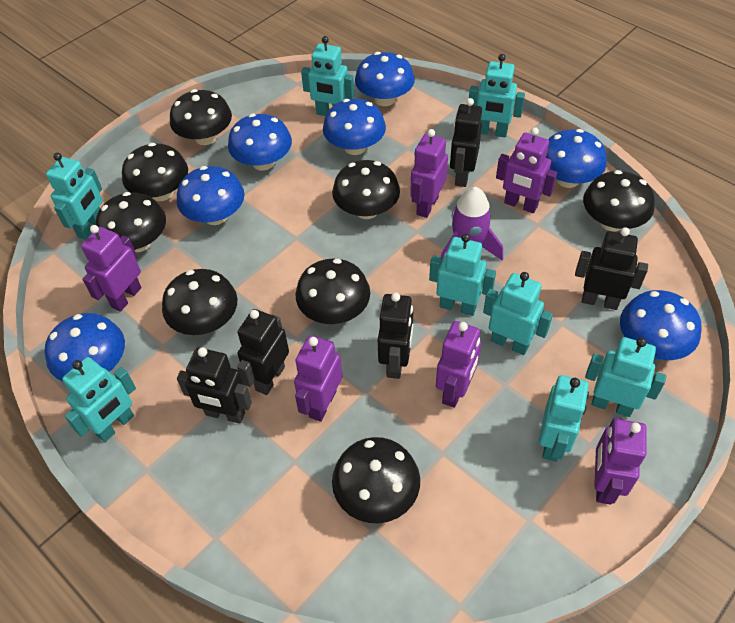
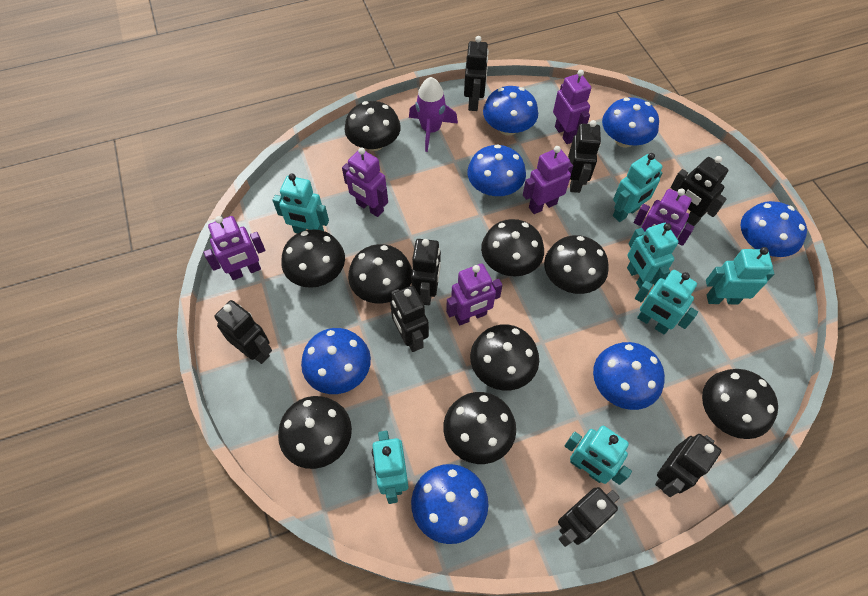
black mushroom: [96,192,166,252] [122,143,188,201] [162,269,237,335] [170,89,232,145] [295,258,370,324] [332,160,400,219] [332,437,420,523] [583,170,655,231] = 8 -> [278,396,352,469] [281,229,345,288] [345,101,401,151] [348,244,412,303] [443,392,516,464] [470,324,539,391] [481,219,544,276] [544,235,609,294] [702,369,778,439] = 9
black robot: [177,347,252,424] [237,309,289,395] [378,292,413,379] [450,98,482,187] [575,227,648,310] = 5 -> [214,300,272,364] [390,285,429,352] [411,239,441,305] [464,36,489,111] [558,487,620,547] [568,120,601,193] [655,434,721,497] [670,156,728,226] = 8
turquoise robot: [46,153,103,240] [62,357,136,442] [301,36,354,116] [429,234,496,316] [469,54,525,137] [483,272,553,355] [539,375,589,462] [585,337,667,417] = 8 -> [273,173,329,234] [372,431,409,504] [565,426,632,485] [613,153,663,222] [627,223,679,288] [635,270,698,335] [706,247,774,304] = 7

